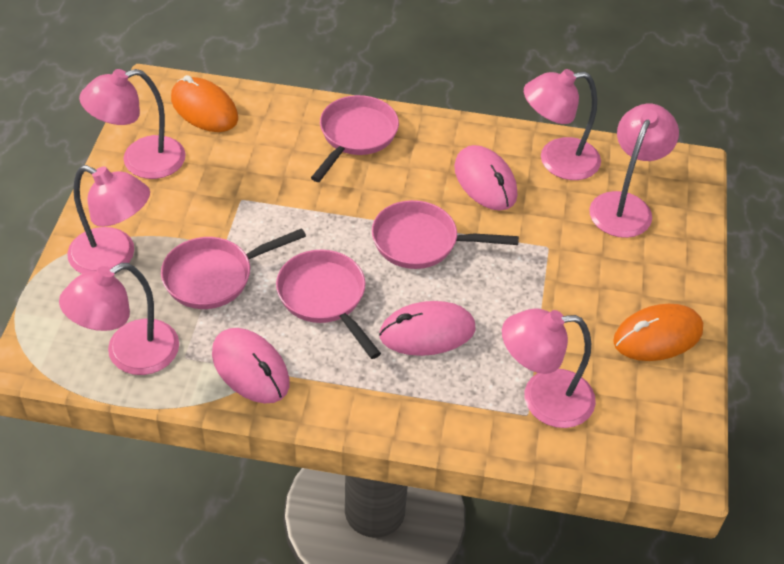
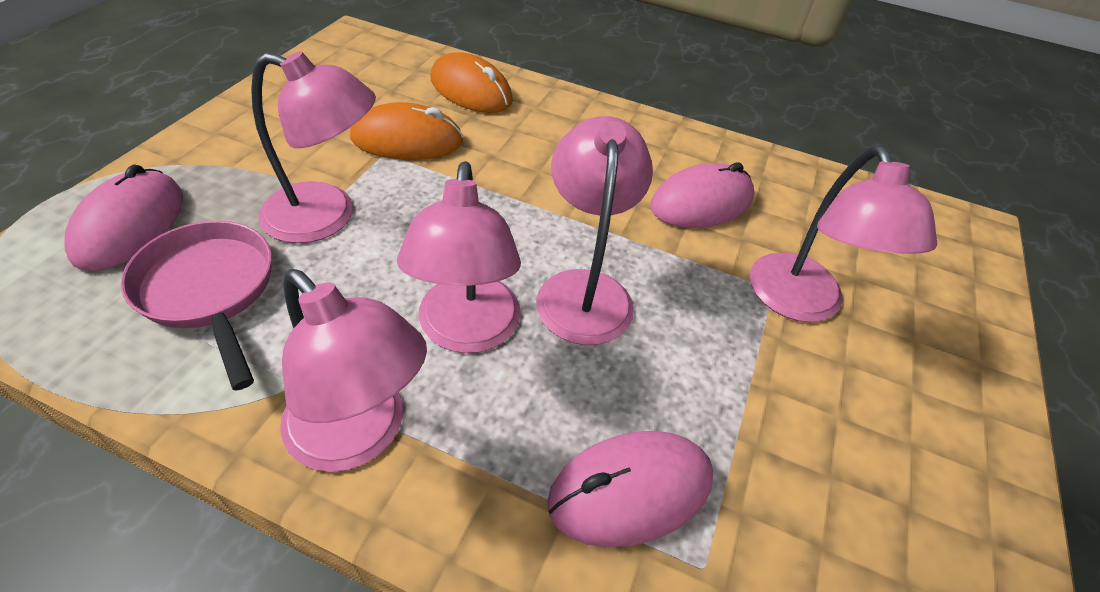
pink lamp: [59,263,179,375] [67,165,150,274] [79,69,186,179] [502,308,596,428] [524,69,601,180] [590,104,679,238] = 6 -> [251,51,376,243] [280,269,427,472] [397,161,521,353] [536,116,653,345] [750,146,937,322] = 5
pink pan: [161,228,306,309] [276,250,381,359] [311,95,399,182] [372,200,519,269] = 4 -> [121,221,272,391] = 1

